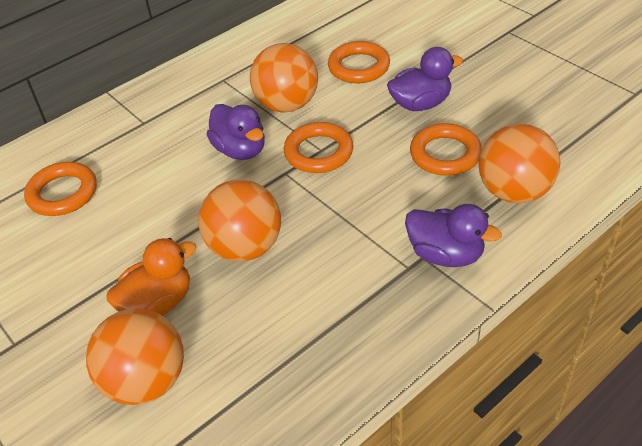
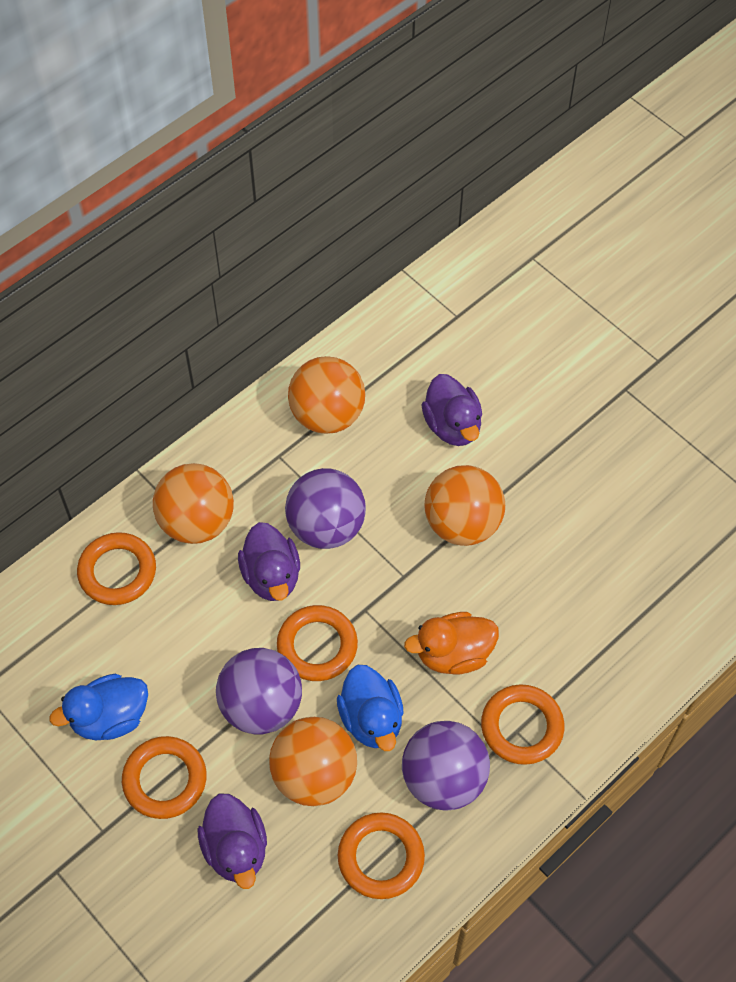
blue duck: none = 0 -> [49,674,148,740] [337,665,404,751] = 2
orange ring: [24,162,97,216] [284,122,353,173] [328,41,390,83] [410,123,482,176] = 4 -> [77,532,156,605] [122,736,207,819] [277,605,358,681] [338,813,425,899] [481,684,564,765] = 5
purple ball: none = 0 -> [216,648,302,734] [285,468,366,549] [402,721,490,811] = 3

